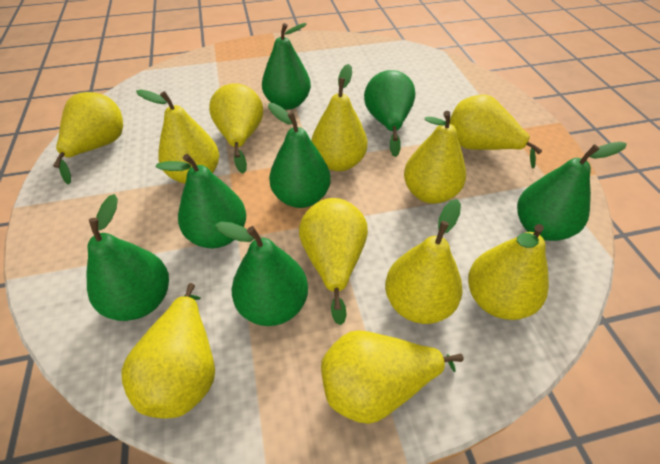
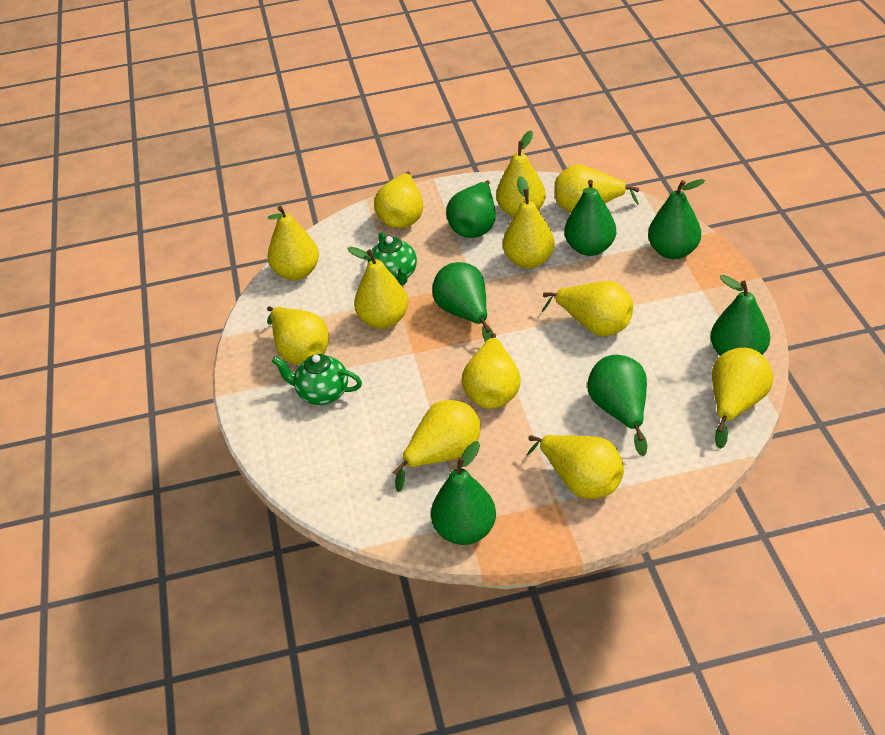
green teapot: none = 0 -> [272,354,362,405] [368,232,417,285] = 2
yellow pear: [53,92,123,185] [121,283,215,418] [136,89,219,184] [209,83,263,174] [299,198,368,325] [311,64,368,171] [321,330,464,424] [385,199,463,324] [404,111,466,204] [450,95,543,168] [468,224,549,320] = 11 -> [267,206,319,280] [267,306,329,365] [347,247,408,329] [374,172,423,229] [392,400,480,492] [462,333,520,409] [496,130,546,217] [503,176,555,269] [527,435,624,499] [542,281,633,336] [555,165,639,213] [712,348,773,449] = 12

